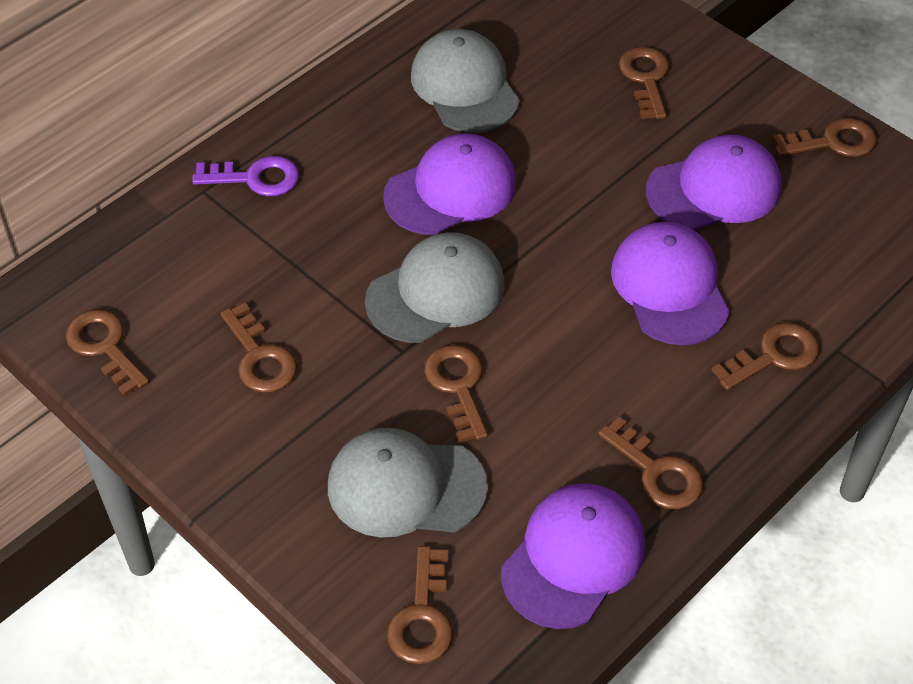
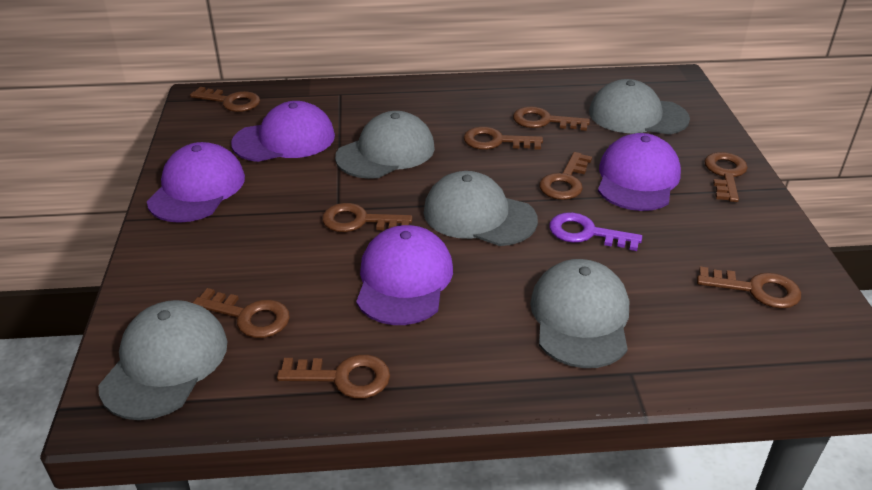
brown key: [66,309,149,396] [220,302,297,393] [387,546,453,664] [424,345,488,442] [598,416,703,509] [619,47,669,119] [711,322,819,390] [773,118,877,157] = 8 -> [190,87,260,112] [193,288,290,338] [277,354,390,399] [322,203,412,232] [464,127,543,150] [513,106,590,131] [539,152,592,200] [697,266,801,309] [705,152,748,202] = 9
grey cap: [328,428,488,538] [365,232,505,343] [411,29,520,133] = 3 -> [98,300,228,420] [335,111,435,179] [423,171,538,246] [530,259,629,368] [589,79,690,135] = 5

